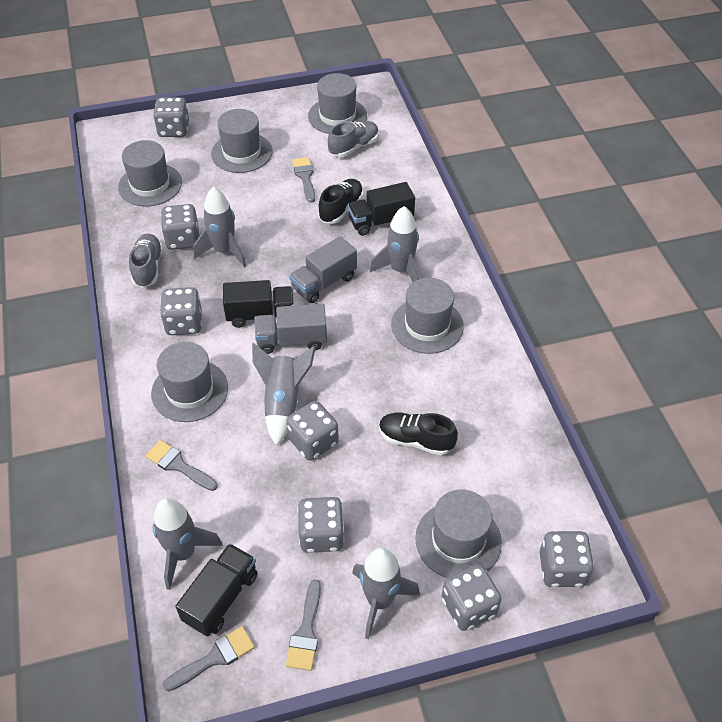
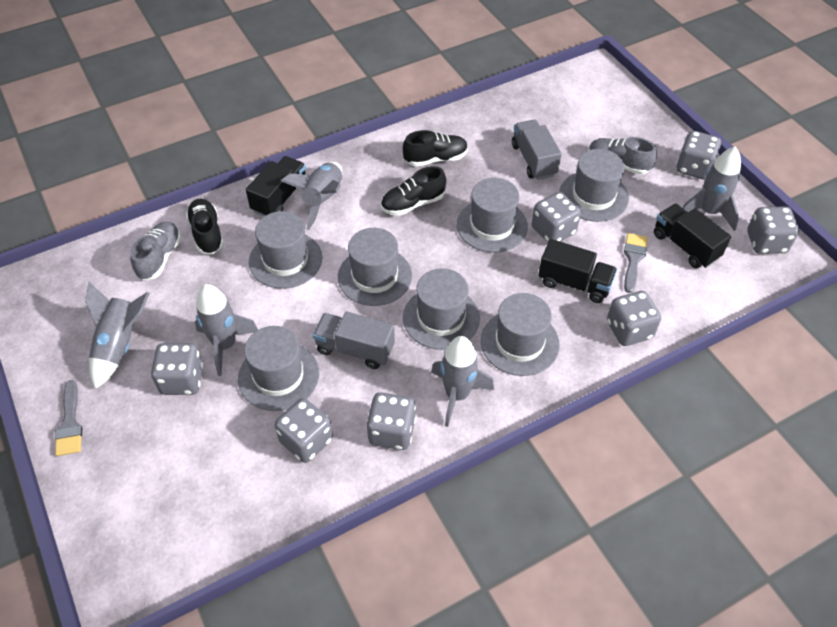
black shoe: [318,179,363,224] [379,413,458,455] = 2 -> [186,199,224,254] [381,166,446,216] [403,130,468,167] = 3
grey brush: [145,440,218,491] [163,626,255,691] [286,579,321,671] [292,157,315,203] = 4 -> [55,380,82,456] [624,233,648,293] = 2
grey hat: [118,140,182,206] [151,342,228,422] [211,109,273,173] [308,73,367,134] [391,278,464,354] [415,490,502,578] = 6 -> [238,326,319,411] [249,211,322,289] [338,228,412,306] [403,268,480,350] [457,178,528,253] [481,293,560,376] [559,149,629,222] = 7

